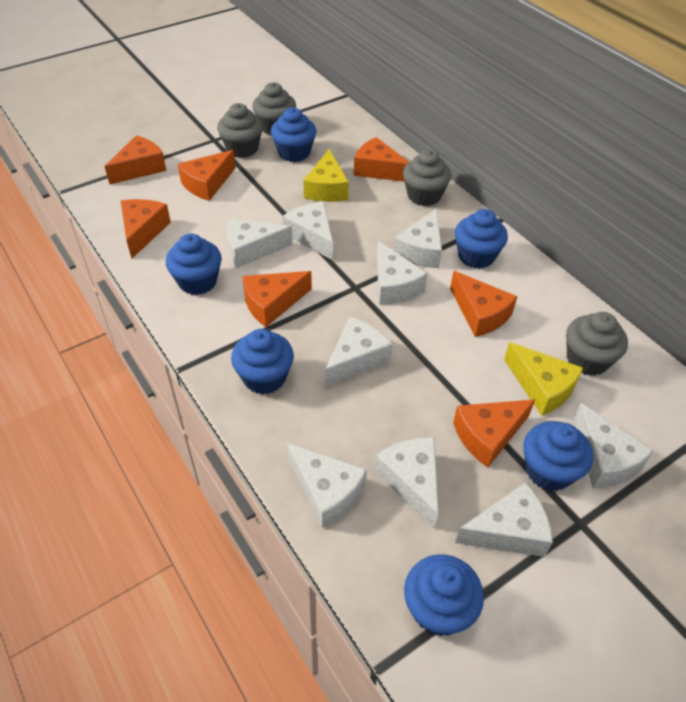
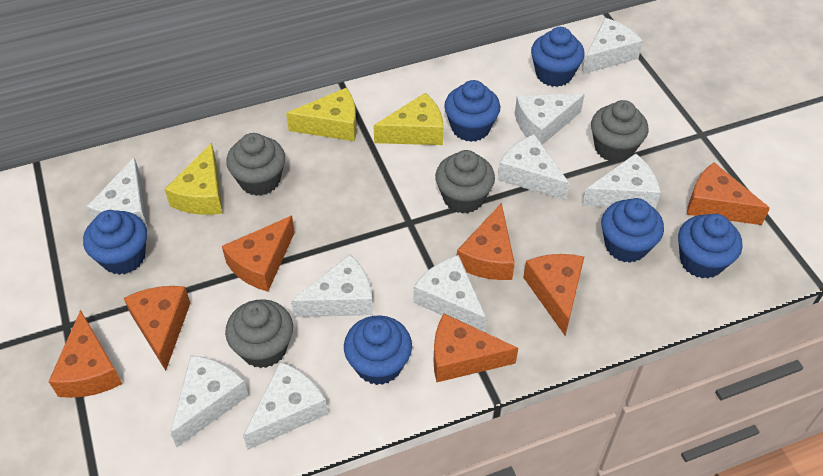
yellow cheese: [303,149,349,202] [504,342,583,416] = 2 -> [165,143,223,215] [286,88,357,141] [373,93,444,145] = 3

